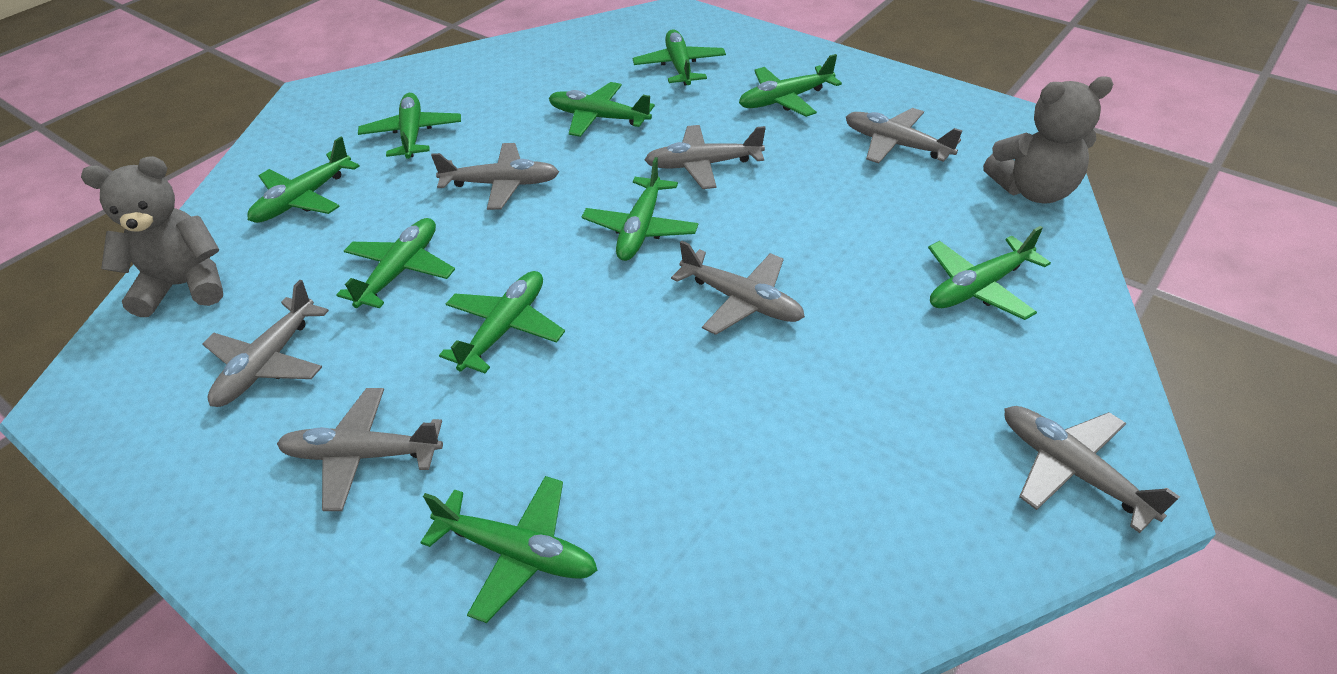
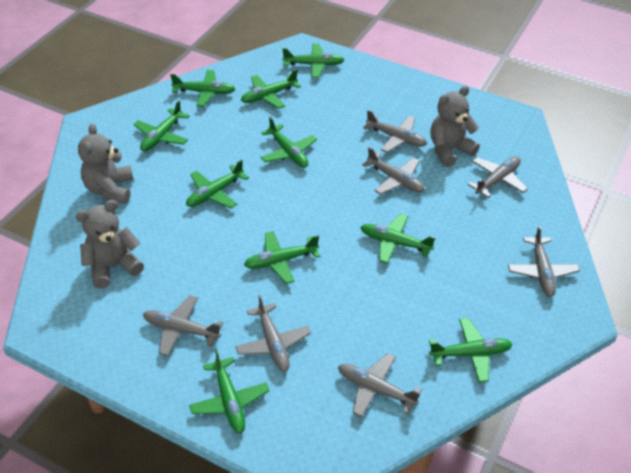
grey teddy bear: [81,156,223,317] [983,76,1113,203] = 2 -> [76,200,144,289] [78,123,133,204] [430,86,480,167] = 3

